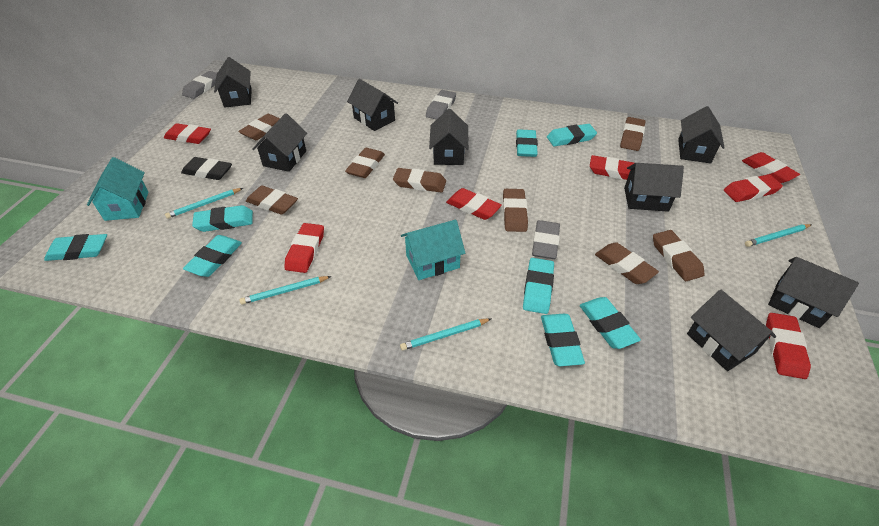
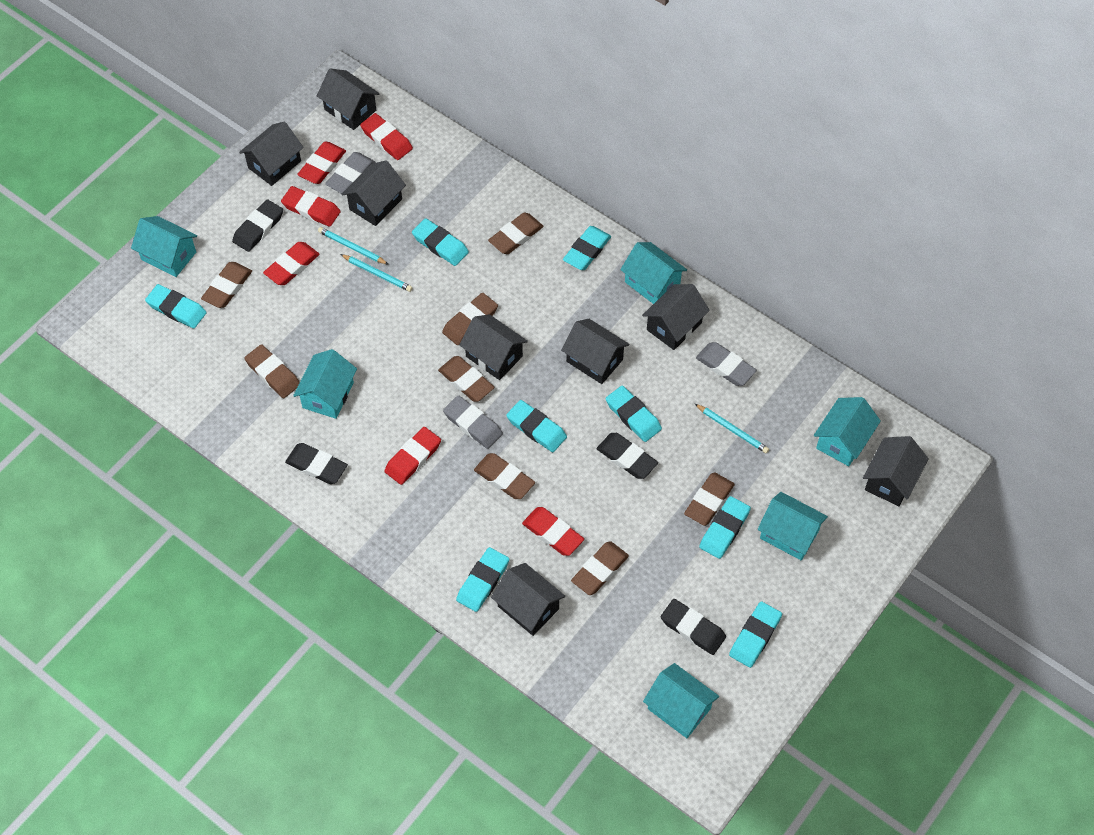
black eraser: [181,157,232,180] = 1 -> [232,199,283,252] [285,443,348,484] [597,433,658,479] [661,599,726,655] = 4
red eraser: [164,123,211,144] [284,223,324,273] [446,188,502,220] [590,155,634,180] [724,174,783,202] [742,152,800,183] [766,313,811,379] = 7 -> [263,242,320,285] [281,186,341,227] [297,142,346,184] [360,113,413,160] [384,427,441,485] [522,507,584,556] = 6
turquoise house: [87,157,149,221] [401,220,465,280] = 2 -> [131,216,197,277] [293,349,357,419] [620,242,687,304] [643,663,719,738] [758,492,828,560] [814,397,881,466] = 6
turquoise pencil: [165,188,243,219] [240,276,332,305] [400,318,491,351] [745,224,812,247] = 4 -> [318,227,389,265] [340,254,413,292] [695,404,769,453] = 3

